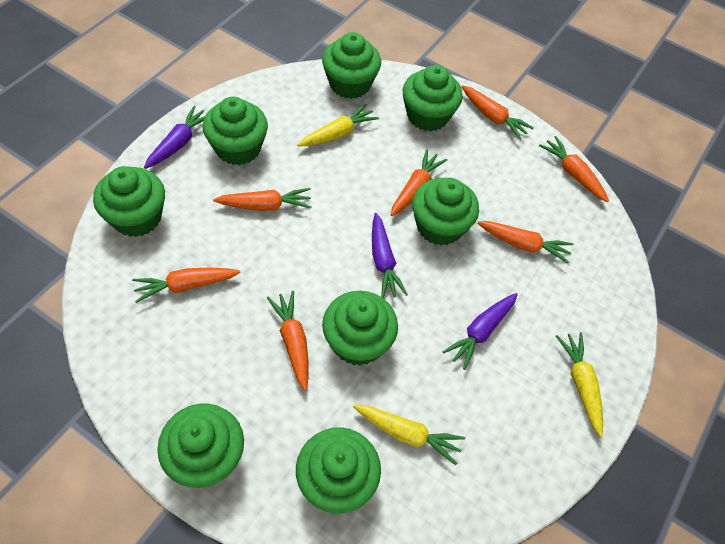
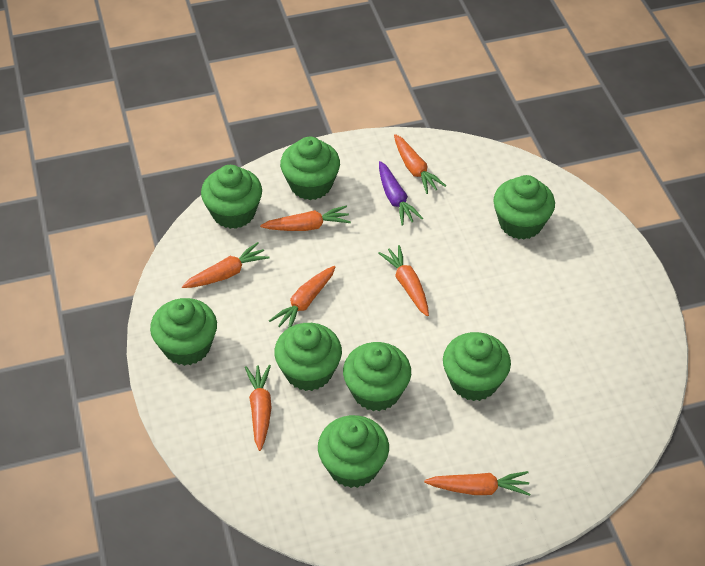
purple carrot: [144,105,205,169] [372,213,408,299] [443,293,518,370] = 3 -> [379,161,423,225] = 1
yellow carrot: [297,104,379,146] [353,405,465,466] [556,332,603,437] = 3 -> none = 0

